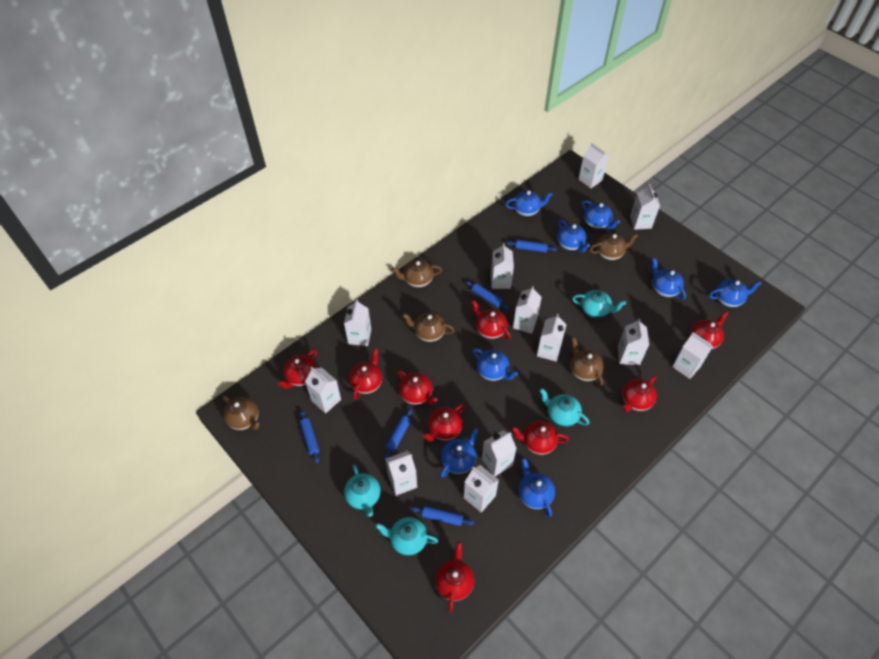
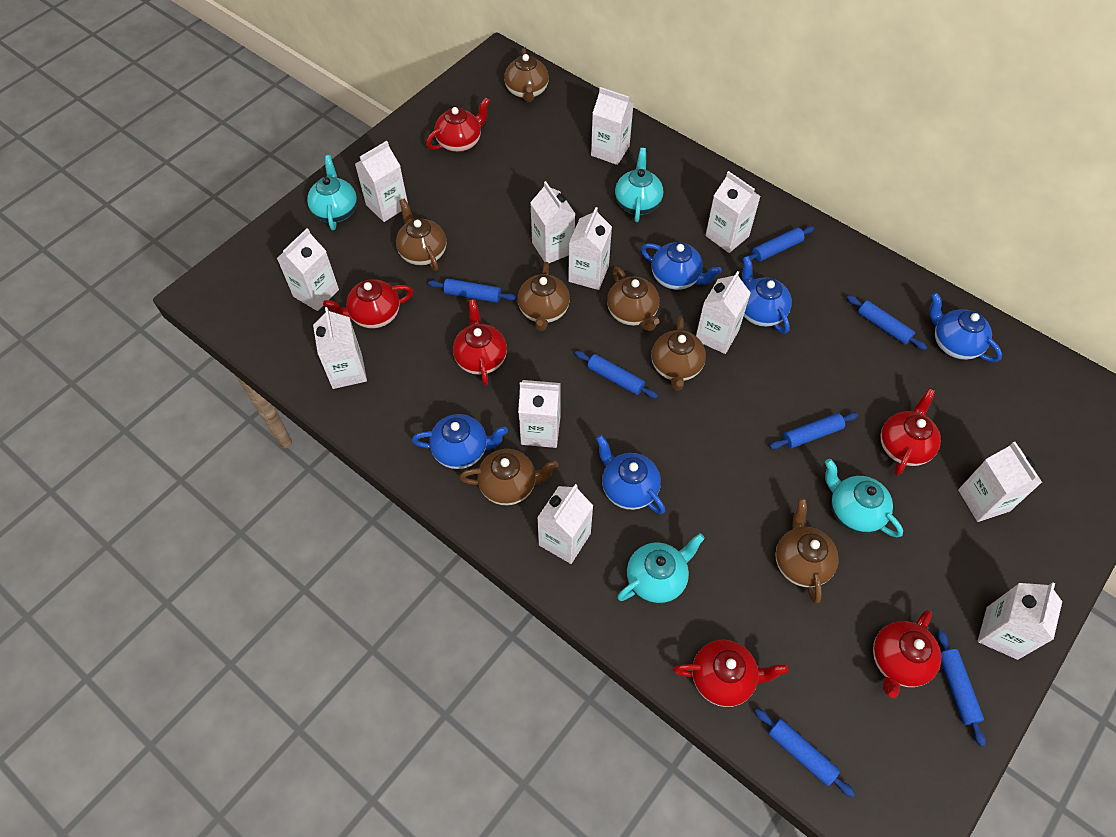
blue rolling pin: [300,410,319,464] [384,408,412,460] [411,506,475,526] [465,281,509,310] [506,240,557,253] = 5 -> [428,278,517,303] [575,351,658,399] [742,226,815,263] [754,708,855,797] [769,412,858,449] [847,295,927,350] [937,630,986,746] = 7
blue teapot: [440,428,479,478] [472,348,518,381] [505,190,553,216] [518,458,555,517] [557,219,590,252] [582,200,620,229] [651,258,686,300] [709,279,762,307] = 8 -> [412,414,508,469] [596,435,665,514] [641,242,722,290] [742,256,792,334] [930,292,1002,362] = 5
brown teapot: [222,395,259,430] [391,260,442,287] [402,312,455,342] [570,337,603,386] [589,233,638,260] = 5 -> [396,198,446,271] [459,449,558,505] [504,48,549,102] [518,262,570,331] [607,267,660,331] [651,316,706,391] [775,498,839,604] = 7
red teapot: [278,350,317,389] [349,348,382,400] [397,370,437,405] [423,404,465,442] [435,542,474,612] [472,300,511,340] [511,421,569,455] [622,376,657,412] [691,311,729,349] = 9 -> [323,279,413,329] [426,97,490,152] [453,299,507,386] [673,640,789,707] [873,610,941,698] [881,388,941,475] = 6

